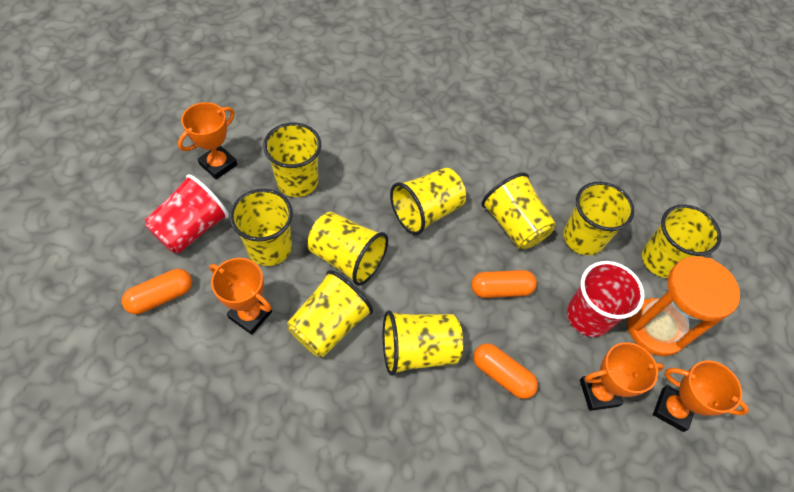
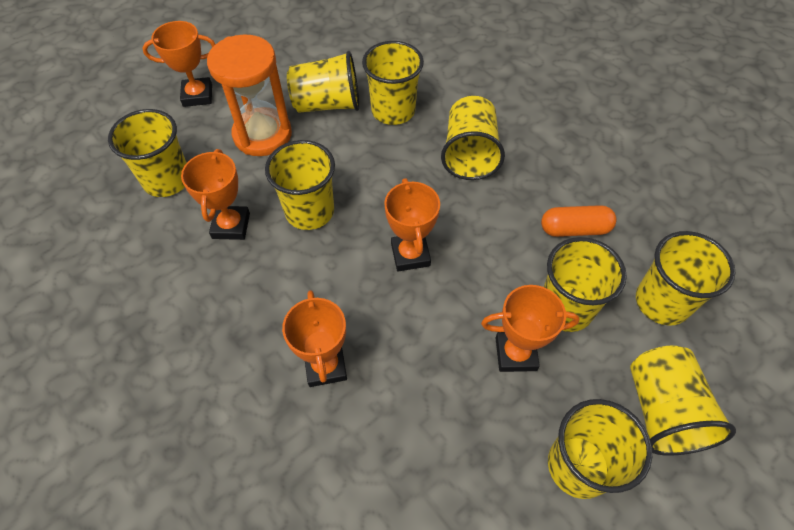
orange capsule: [122,269,192,314] [471,270,537,298] [473,343,538,399] = 3 -> [541,205,617,237] = 1
orange trophy: [178,102,237,180] [209,258,272,335] [580,342,664,411] [653,361,749,432] = 4 -> [142,21,216,107] [181,149,250,240] [282,290,347,387] [384,178,440,271] [481,285,580,372] = 5
red cup: [145,174,229,254] [567,261,645,337] = 2 -> none = 0

